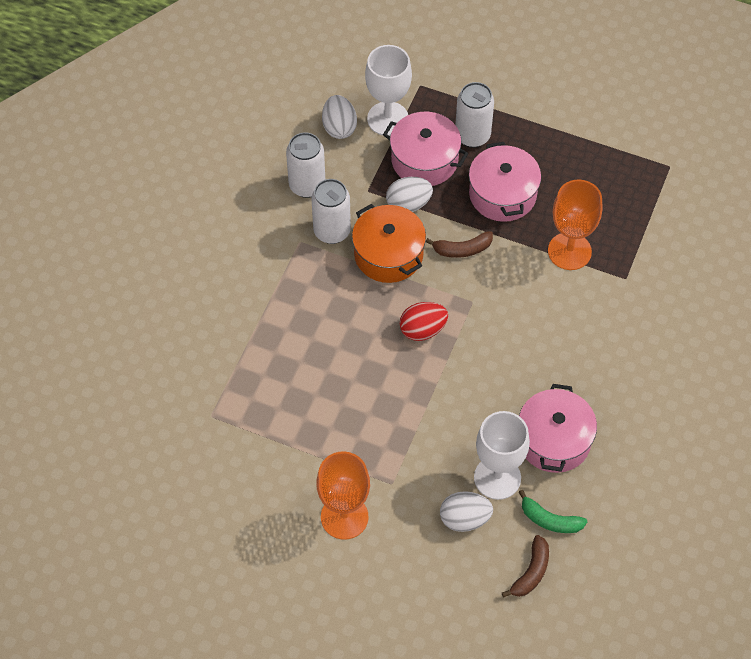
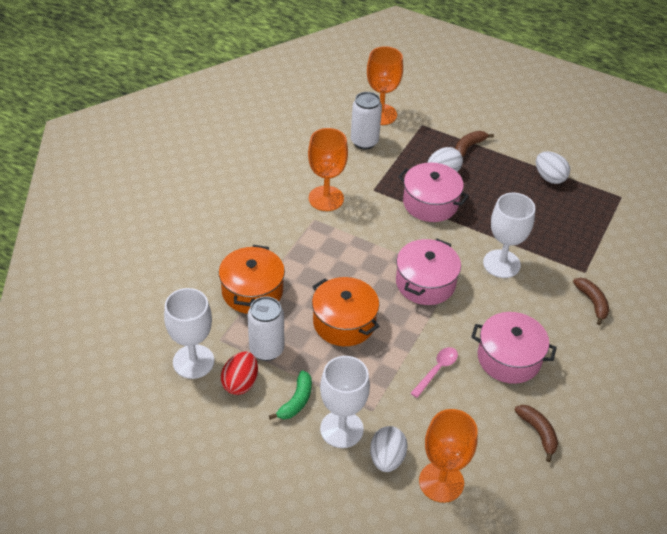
brown banana: [426,231,493,258] [502,535,549,598] = 2 -> [455,131,494,157] [514,405,558,462] [573,278,609,325] = 3
orange goblet: [316,451,370,540] [548,180,603,270] = 2 -> [308,128,348,211] [367,46,403,125] [419,409,478,503] = 3
orange pot: [352,204,426,283] = 1 -> [219,245,285,314] [312,277,379,346] = 2
pink spoon: none = 0 -> [411,347,458,398] = 1
white can: [286,132,325,198] [312,179,351,244] [455,82,494,148] = 3 -> [248,296,284,361] [351,92,382,150] = 2
white goblet: [365,45,412,136] [474,411,530,500] = 2 -> [164,288,214,379] [320,356,370,448] [483,193,535,278] = 3

